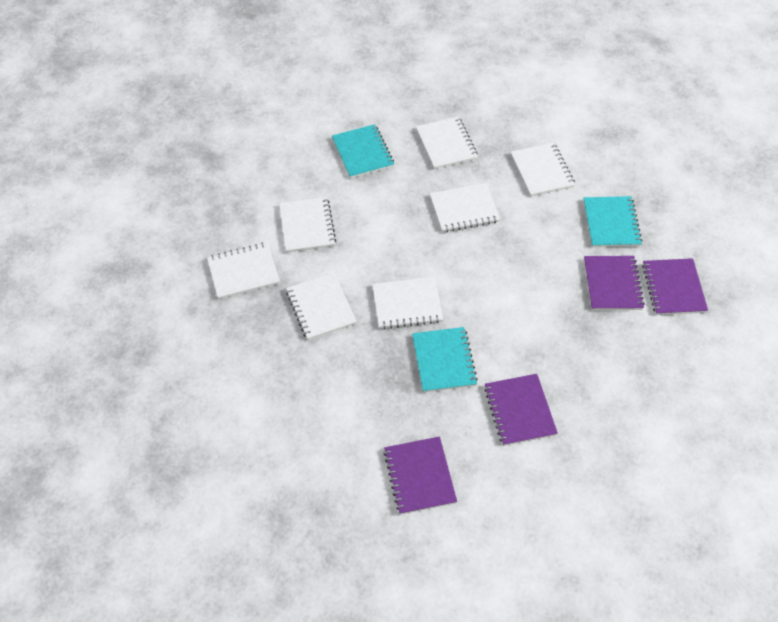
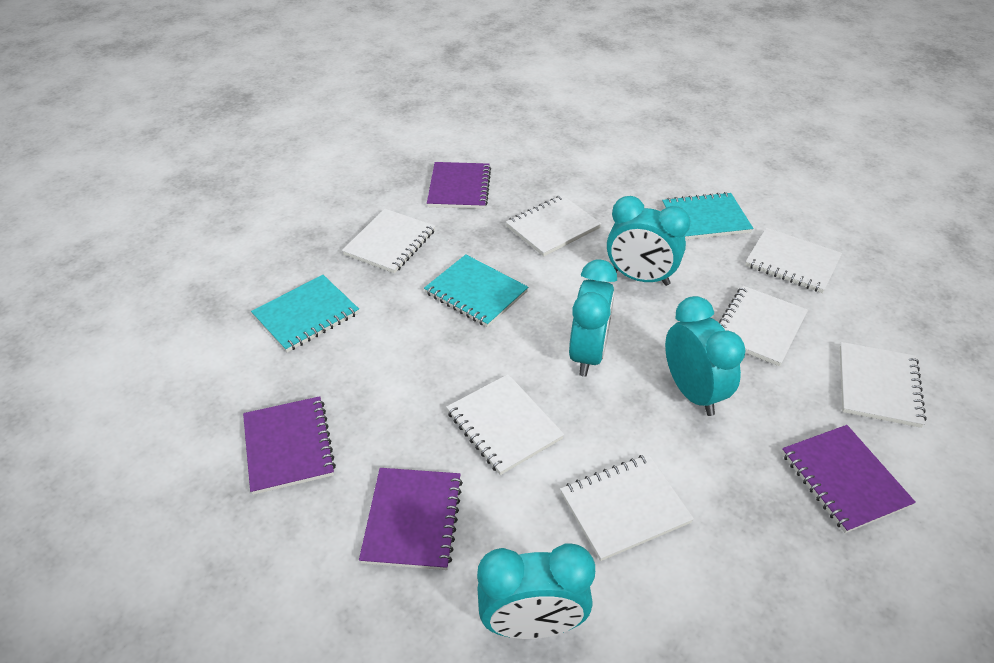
turquoise clock: none = 0 -> [477,543,595,639] [569,260,617,377] [607,196,690,286] [665,296,746,416] = 4

